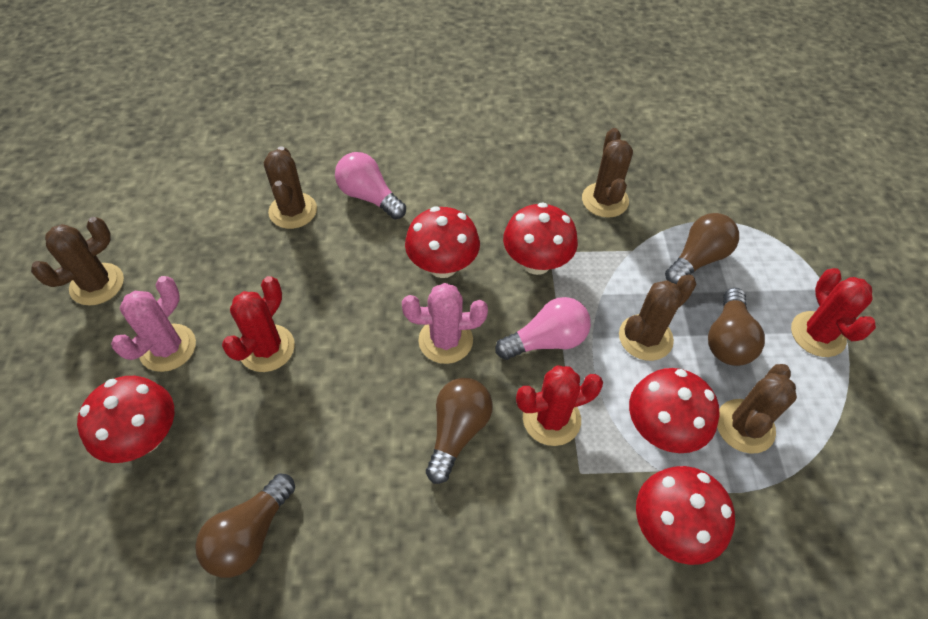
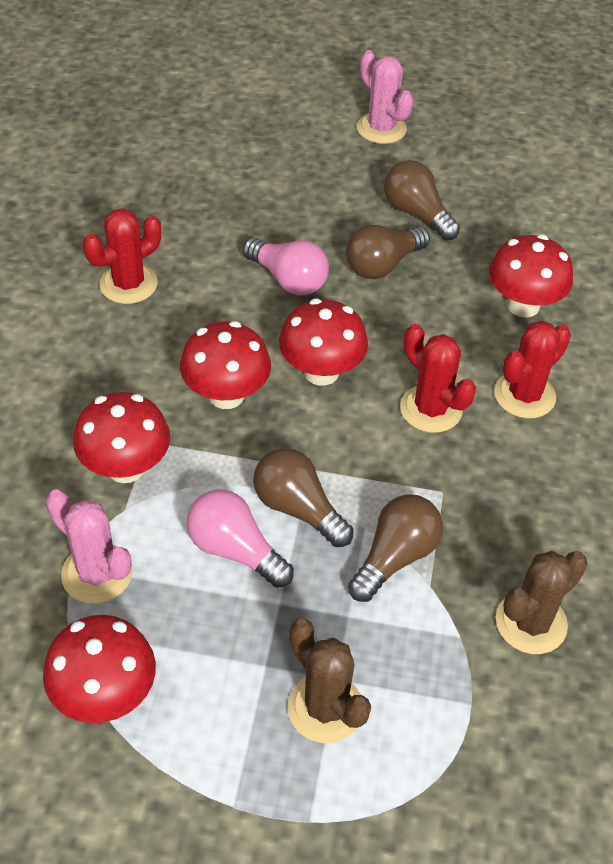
brown cactus: [31,217,124,306] [264,146,317,229] [582,128,633,218] [619,274,697,361] [717,364,797,454] = 5 -> [288,619,371,743] [496,551,588,654] = 2

